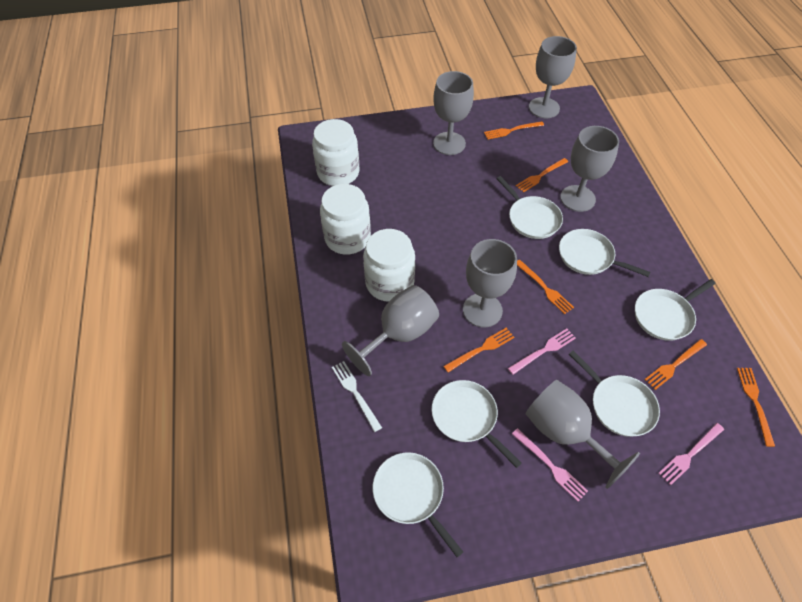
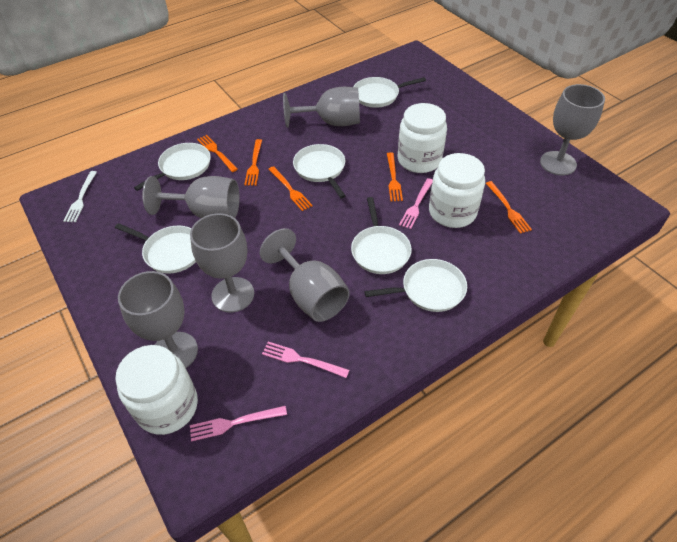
orange fork: [443,328,514,372] [484,121,544,139] [516,158,568,192] [517,260,574,314] [644,339,707,390] [737,368,775,447] = 6 -> [197,135,238,172] [244,139,262,186] [268,166,313,211] [387,152,403,201] [486,181,532,234] = 5

